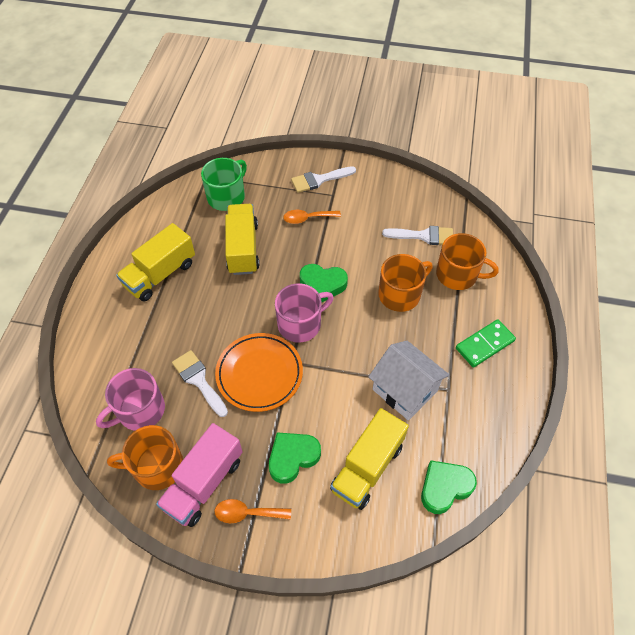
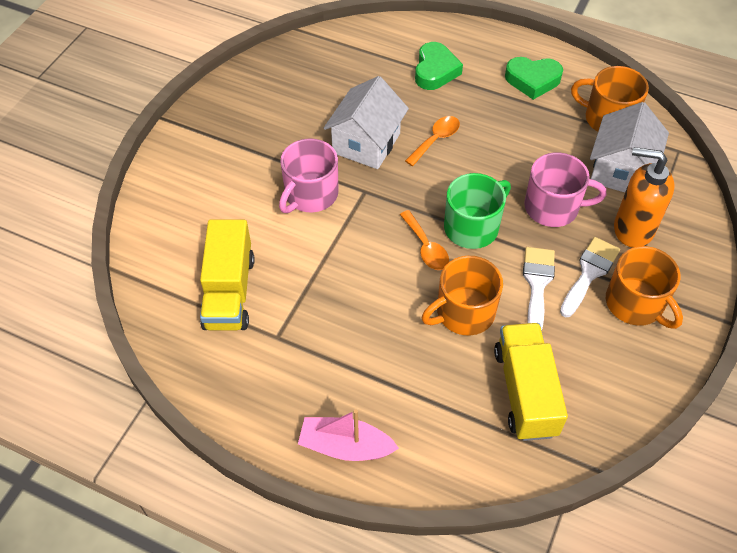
green domino: [456,319,516,368] = 1 -> none = 0
green heart: [269,432,321,484] [300,264,348,302] [421,460,477,514] = 3 -> [415,42,463,90] [505,57,563,100] = 2
orange plate: [215,333,303,412] = 1 -> none = 0
orange soap dispenser: none = 0 -> [614,147,675,248] = 1
pink boat: none = 0 -> [298,409,399,461] = 1
pink truck: [156,423,243,527] = 1 -> none = 0
white brush: [172,350,228,417] [291,166,356,193] [382,226,453,245] = 3 -> [523,247,555,330] [560,237,620,317] = 2
white house: [368,341,449,421] = 1 -> [323,76,409,169] [590,102,669,192] = 2
yellow truck: [116,223,195,302] [225,204,259,275] [330,408,409,510] = 3 -> [200,220,255,330] [494,323,568,441] = 2

